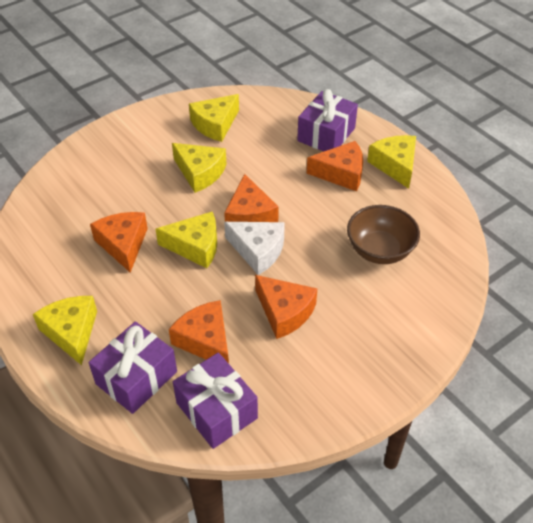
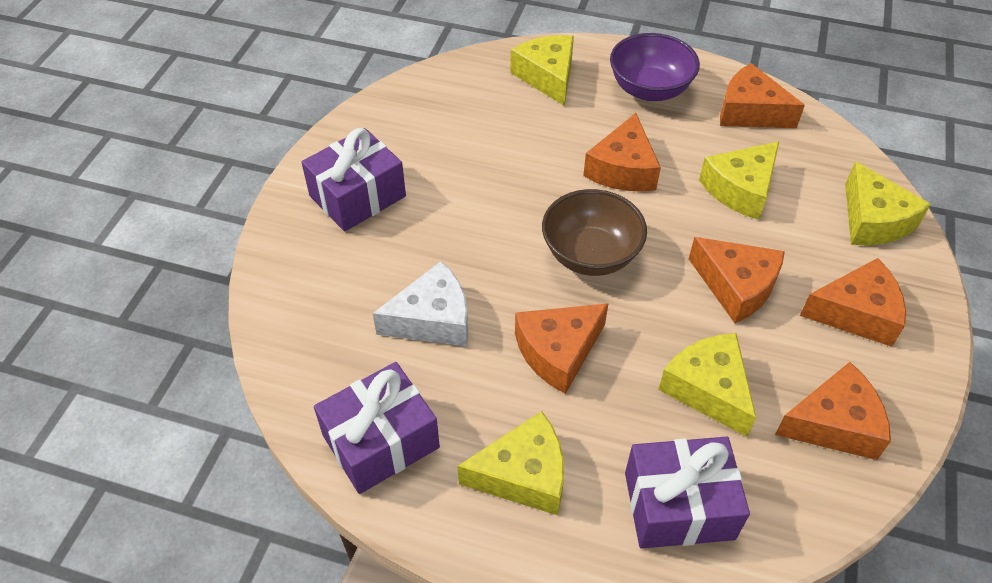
orange cheese: [90,212,148,273] [169,300,229,363] [224,174,279,222] [255,275,317,339] [307,141,363,191] = 5 -> [515,303,609,394] [583,113,661,192] [689,237,785,323] [720,63,805,128] [775,362,891,460] [800,258,906,347] = 6
purple bowl: none = 0 -> [610,33,700,101] = 1

